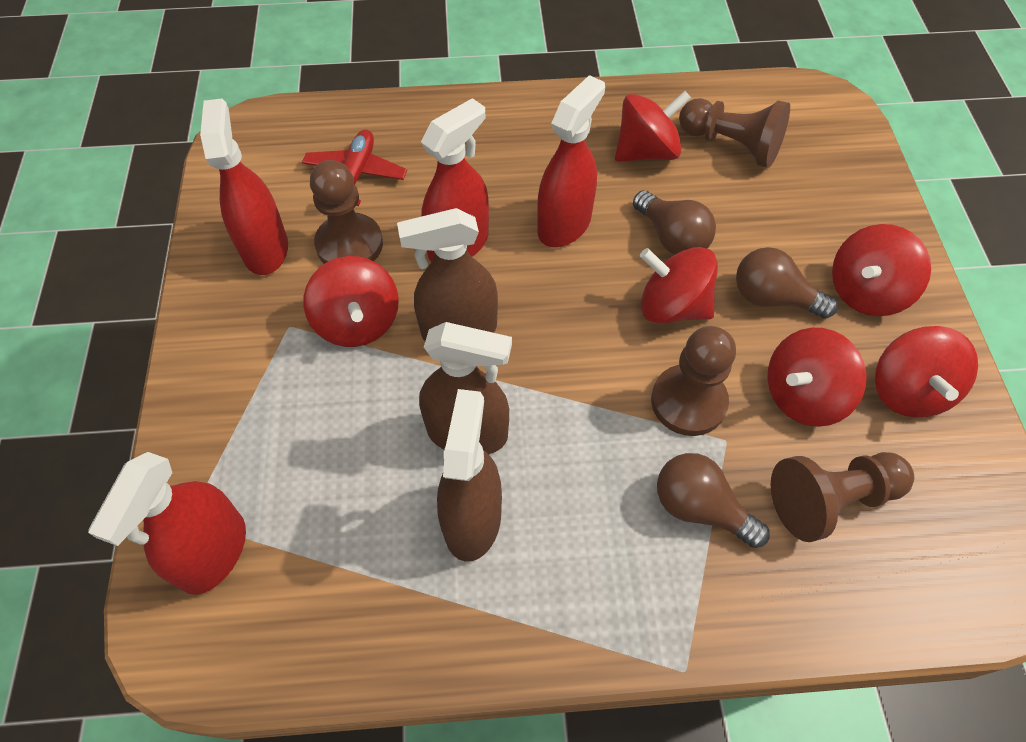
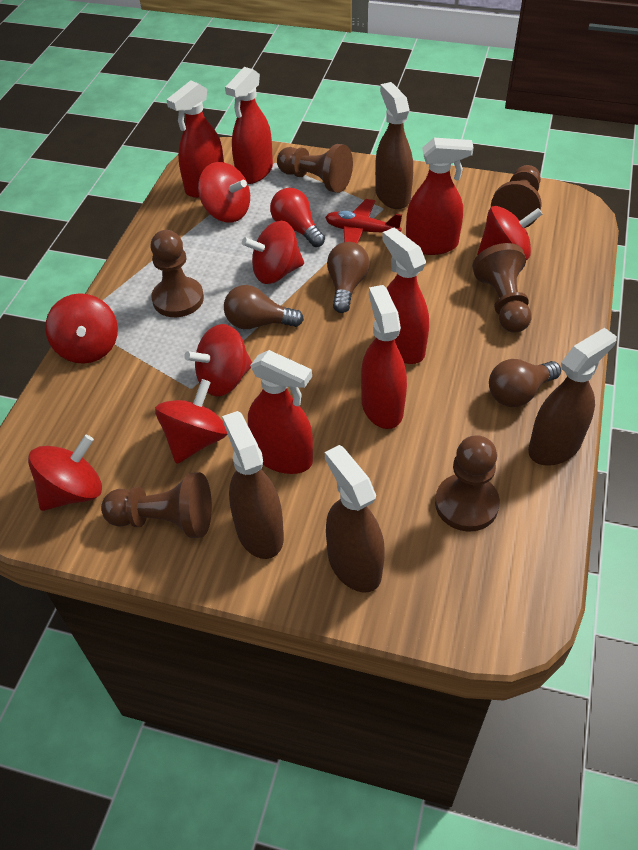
brown pawn: [310,160,383,264] [651,326,736,436] [679,98,790,168] [771,452,914,542] = 4 -> [101,472,212,538] [151,230,204,317] [277,144,353,193] [435,435,500,532] [472,243,532,333] [491,165,541,228] = 6
brown spray bottle: [397,208,498,341] [419,322,512,454] [437,389,502,562] = 3 -> [222,411,284,559] [325,445,385,592] [375,82,413,209] [528,328,617,466] = 4
red light bulb: none = 0 -> [270,188,325,247] = 1
red spinning top: [303,256,399,347] [615,91,691,162] [640,247,718,324] [768,328,867,427] [832,224,931,316] [875,326,978,417] = 6 -> [28,435,102,511] [45,293,118,364] [155,379,227,464] [184,324,252,397] [198,162,250,223] [242,221,304,284] [477,206,543,260] = 7
red spray bottle: [88,452,246,595] [200,98,288,275] [421,98,489,262] [537,75,605,247] = 4 -> [166,80,224,198] [225,67,273,184] [248,350,313,474] [361,285,407,429] [382,228,429,364] [406,138,474,255] = 6

